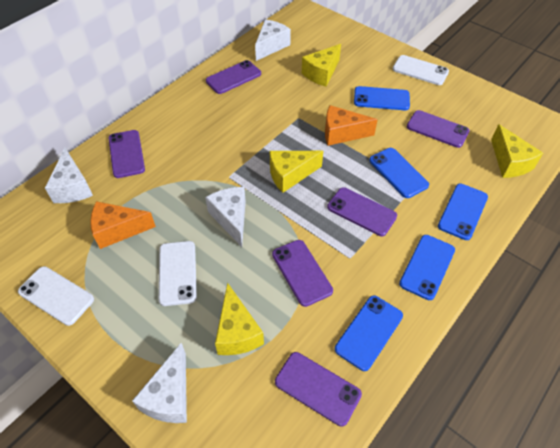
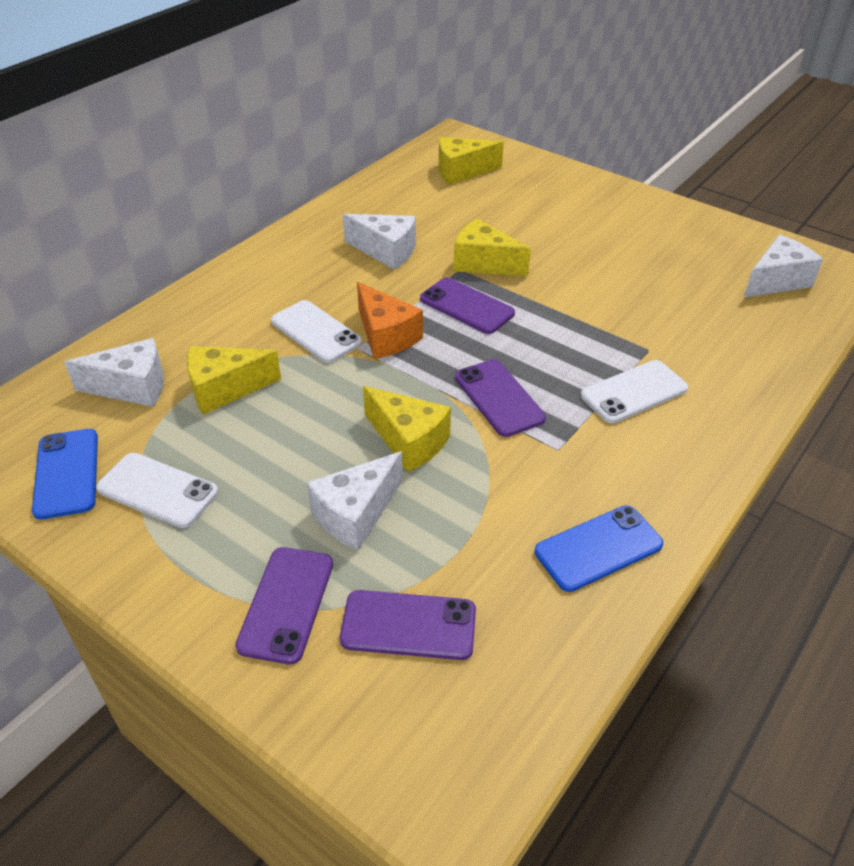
blue phone: [335,296,403,371] [354,86,410,110] [369,148,429,198] [399,235,455,300] [438,184,488,240] = 5 -> [32,429,98,520] [535,505,664,592] = 2
orange cheese: [90,201,156,249] [325,105,378,146] = 2 -> [357,282,423,359] = 1
purple phone: [109,130,145,178] [206,60,261,94] [272,240,333,307] [275,352,362,427] [327,187,397,236] [407,110,470,148] = 6 -> [235,547,333,664] [340,590,476,660] [420,278,515,334] [455,359,546,437] = 4

